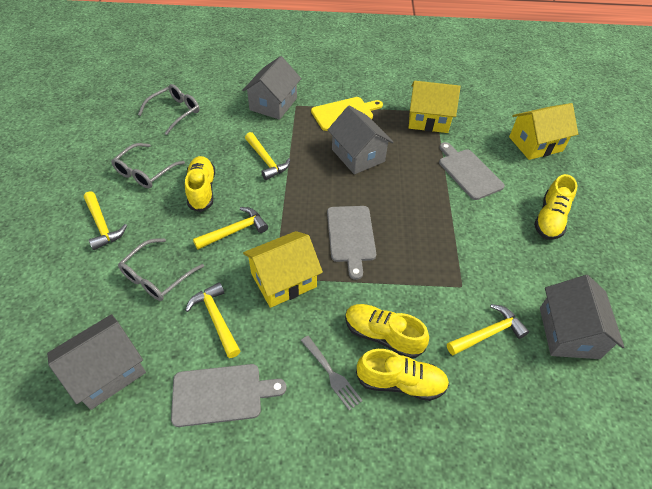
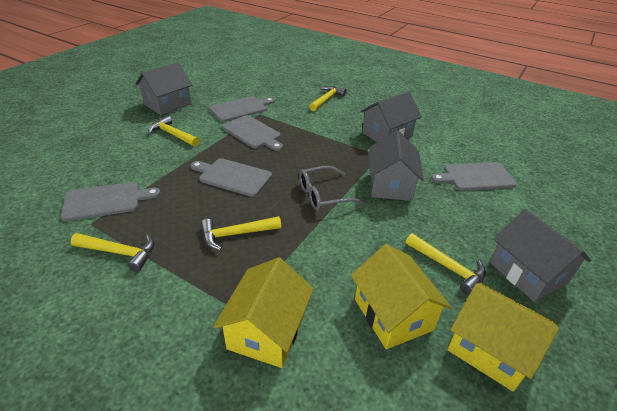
grey cutting board: [171,364,287,427] [327,206,376,280] [439,142,505,200] = 3 -> [61,182,161,221] [191,158,272,197] [209,96,275,122] [222,115,283,151] [431,162,517,191] = 5
grey fork: [301,336,363,411] = 1 -> none = 0
grey glasses: [111,143,185,188] [118,238,204,301] [138,84,200,135] = 3 -> [299,166,366,211] = 1
yellow cutting board: [311,97,383,131] = 1 -> none = 0
yellow shoe: [185,156,215,212] [345,304,429,359] [356,349,449,401] [534,174,577,240] = 4 -> none = 0

